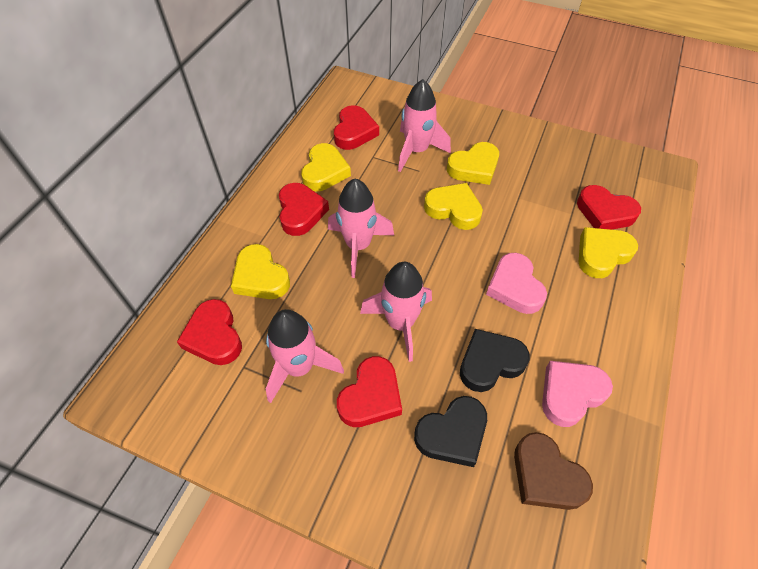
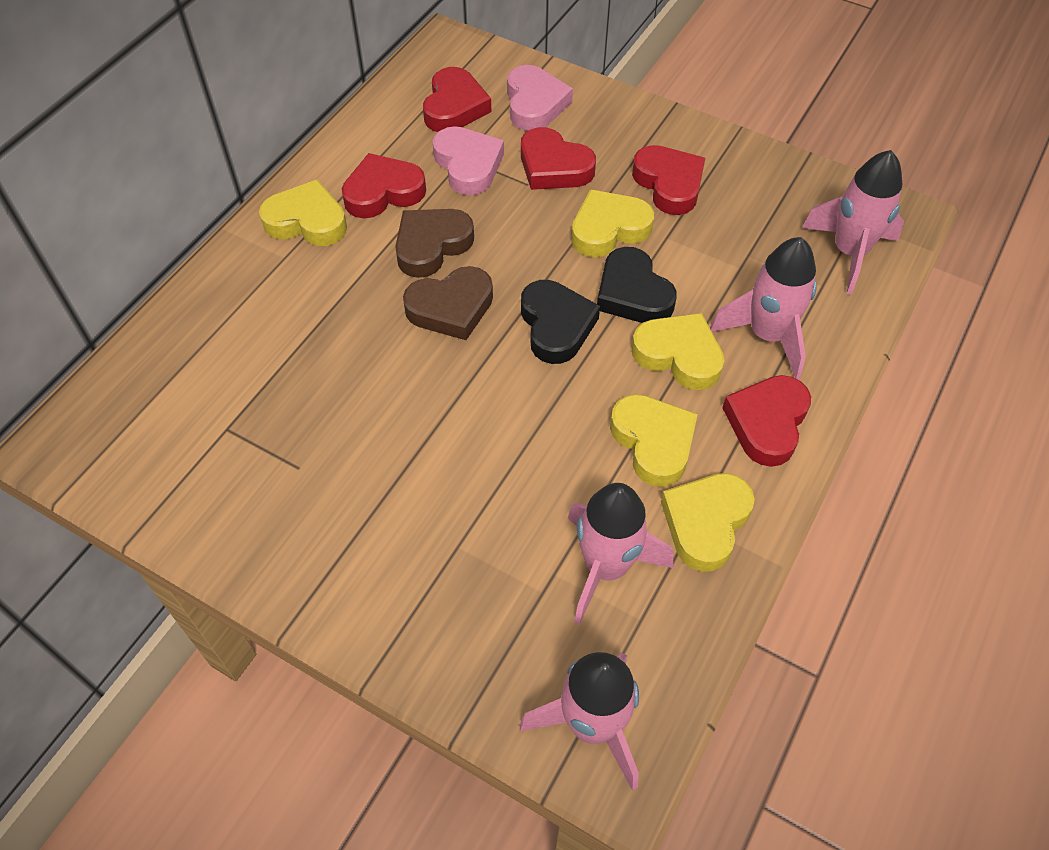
brown heart: [514,432,593,510] = 1 -> [395,209,474,278] [403,266,493,340] = 2

